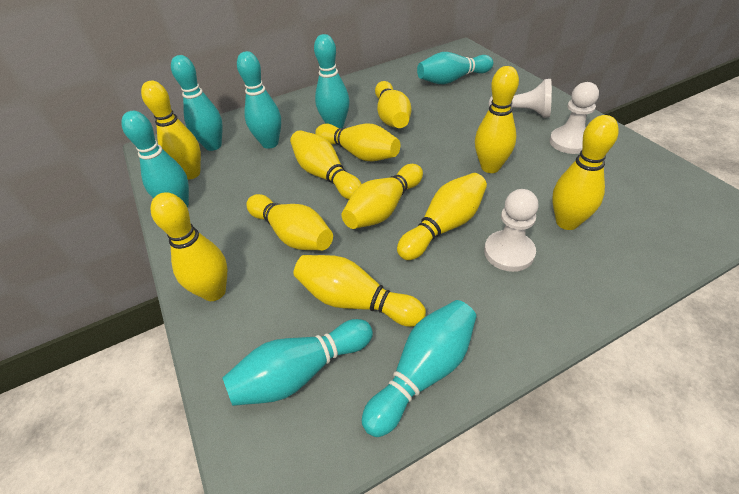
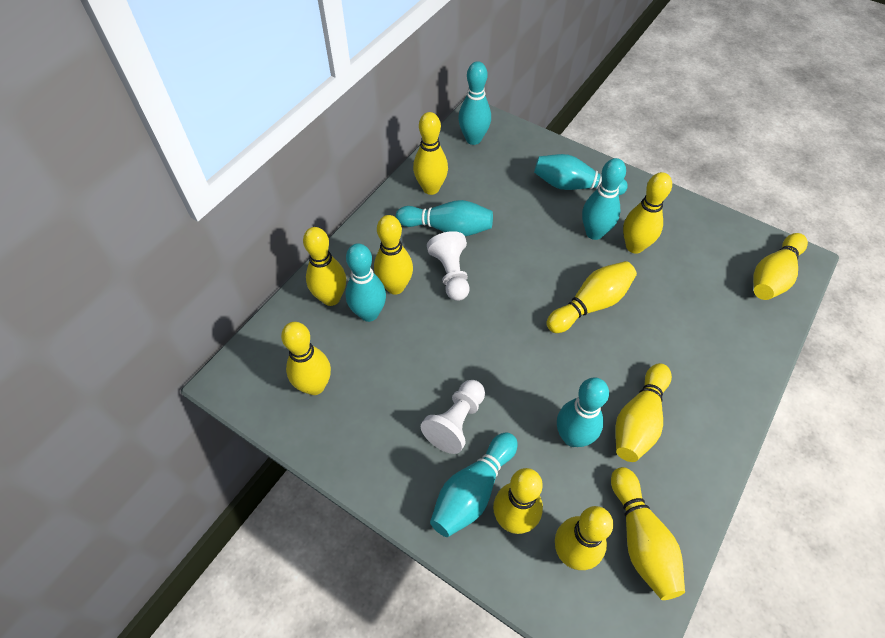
white pawn: [484,189,539,272] [489,79,552,118] [550,82,599,154] = 3 -> [421,380,485,454] [427,231,470,301] = 2

